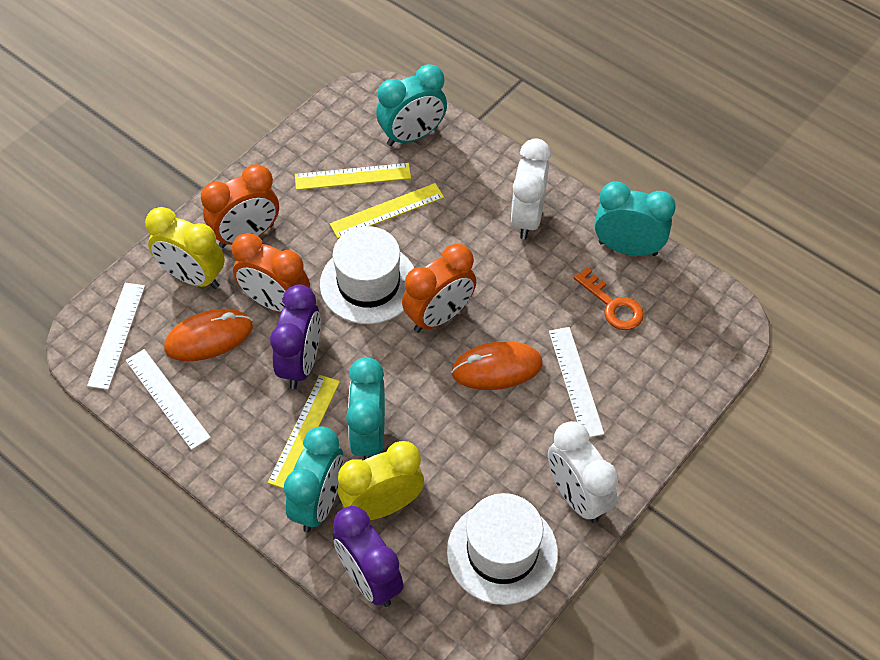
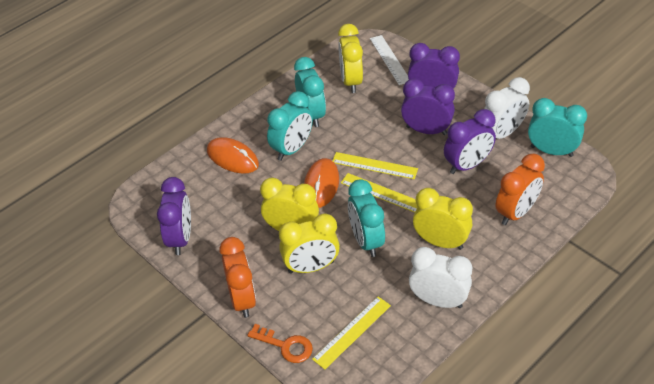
orange clock: [201,164,279,248] [232,233,310,313] [402,244,476,333] = 3 -> [219,237,256,318] [495,154,545,225] = 2
purple clock: [270,284,321,389] [333,506,404,607] = 2 -> [157,177,191,255] [401,78,455,135] [408,43,460,89] [444,109,496,174] = 4
white hat: [320,226,414,324] [447,493,558,605] = 2 -> none = 0
white ruler: [87,283,145,390] [125,349,211,450] [549,327,604,438] = 3 -> [370,35,409,85] = 1
yellow clock: [145,207,225,289] [338,441,424,520] = 2 -> [260,178,319,231] [279,214,340,274] [338,24,363,93] [413,188,473,250] = 4

